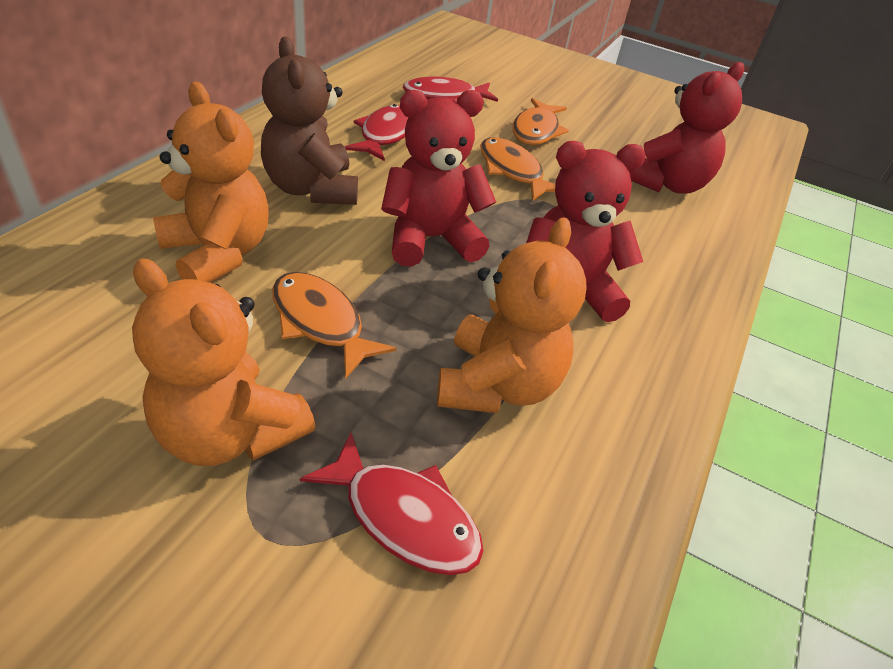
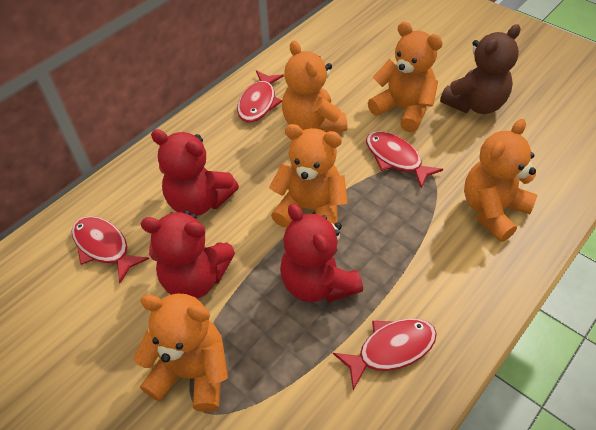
orange fish: [272,272,397,379] [480,137,555,201] [512,98,569,145] = 3 -> none = 0
orange teddy bear: [132,259,316,466] [153,82,269,283] [437,217,586,413] = 3 -> [134,293,228,412] [269,124,348,227] [282,41,348,133] [368,22,443,132] [464,119,537,242] = 5
red fish: [300,432,483,575] [344,104,409,161] [402,77,498,102] = 3 -> [72,216,149,283] [237,70,284,122] [333,318,437,390] [366,131,443,188] = 4

